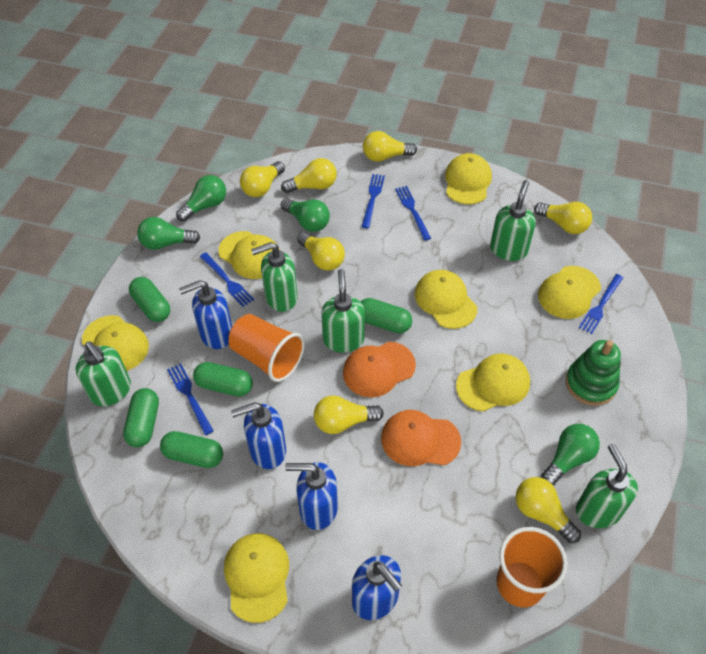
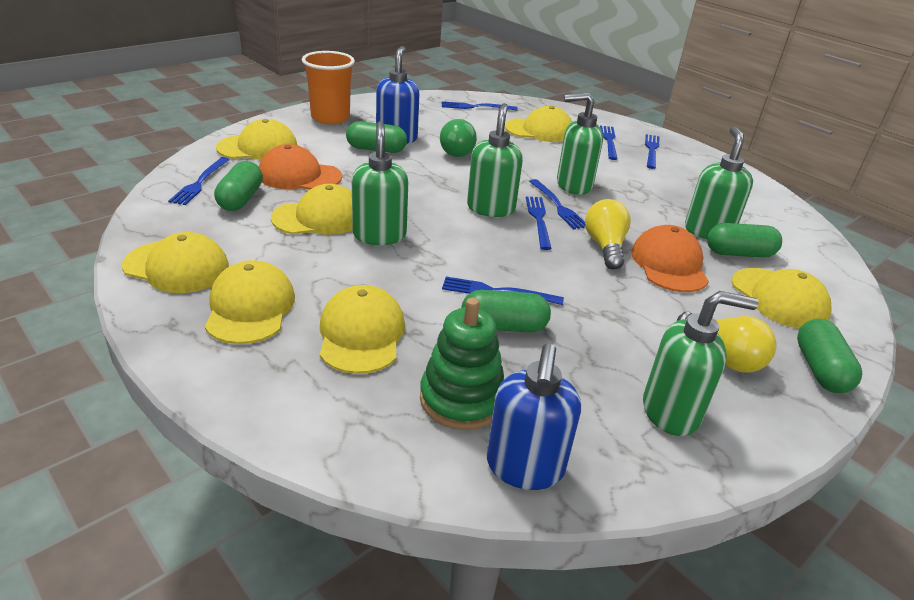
blue fork: [167,363,214,435] [200,252,254,307] [362,174,385,228] [395,186,431,241] [579,274,623,334] = 5 -> [168,157,230,205] [442,101,518,111] [442,277,564,305] [526,196,552,250] [529,179,585,229] [600,126,617,160] [645,134,659,169] = 7
blue soap dispenser: [179,280,232,349] [231,402,286,469] [285,462,338,530] [352,555,402,620] = 4 -> [376,46,420,144] [487,343,581,490] = 2
green light bulb: [137,217,200,250] [176,175,226,222] [281,198,330,232] [541,424,600,486] = 4 -> [440,119,477,157] = 1
orange cup: [229,314,305,382] [496,527,567,607] = 2 -> [302,51,355,124] = 1
yellow light bulb: [240,161,285,197] [281,158,337,193] [297,232,345,271] [314,396,384,434] [363,131,417,162] [516,477,581,543] [534,202,592,234] = 7 -> [585,199,631,270] [677,312,777,373] = 2

